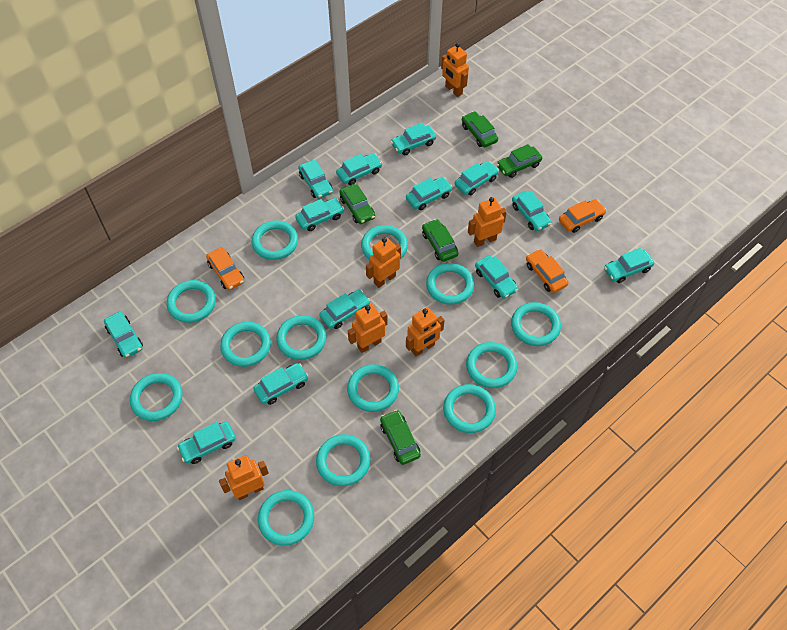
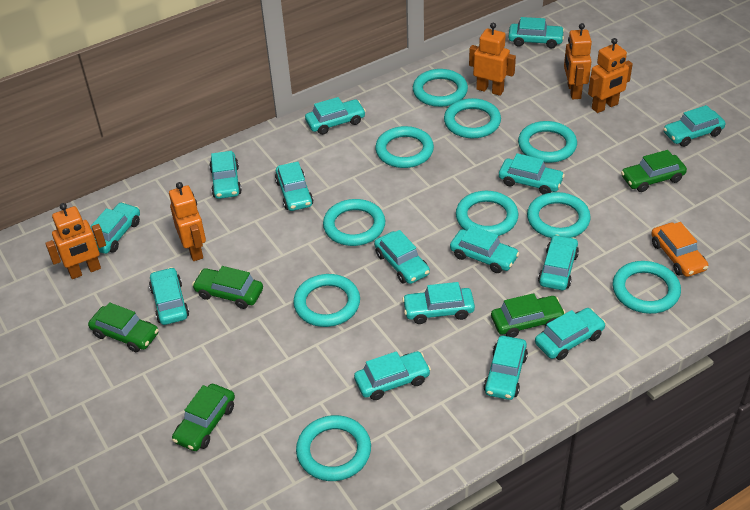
orange car: [206,247,244,290] [526,249,569,293] [559,199,607,233] = 3 -> [651,222,708,277] = 1
orange robot: [219,455,269,500] [348,304,388,353] [366,237,401,288] [406,307,444,357] [441,43,469,97] [468,197,507,247] = 6 -> [45,203,106,279] [169,182,206,261] [469,23,516,96] [564,23,592,99] [588,38,633,113] = 5
turquoise car: [104,311,143,358] [177,422,236,464] [253,363,308,405] [295,198,344,231] [298,160,333,199] [319,290,370,329] [336,153,383,185] [391,123,436,155] [406,177,452,210] [455,161,499,195] [475,255,518,299] [512,191,552,231] [604,248,654,283] = 13 -> [90,202,140,254] [149,267,189,325] [209,151,242,199] [275,162,313,211] [305,97,366,135] [354,351,431,400] [374,230,430,284] [402,282,475,324] [450,225,519,273] [483,336,528,400] [499,153,565,194] [508,17,565,48] [535,308,606,360] [538,234,579,290] [663,105,725,147] = 15
turquoise ring: [130,373,183,421] [167,280,216,323] [220,322,271,367] [251,220,298,260] [258,490,314,546] [276,315,327,360] [316,434,371,486] [347,364,399,412] [361,225,408,259] [426,263,474,305] [443,384,496,433] [466,342,517,388] [511,302,561,346] = 13 -> [293,274,360,327] [296,415,371,481] [323,199,385,246] [375,126,434,168] [413,69,468,107] [444,98,501,138] [456,191,518,236] [518,121,577,163] [527,192,591,238] [613,261,681,314] = 10

